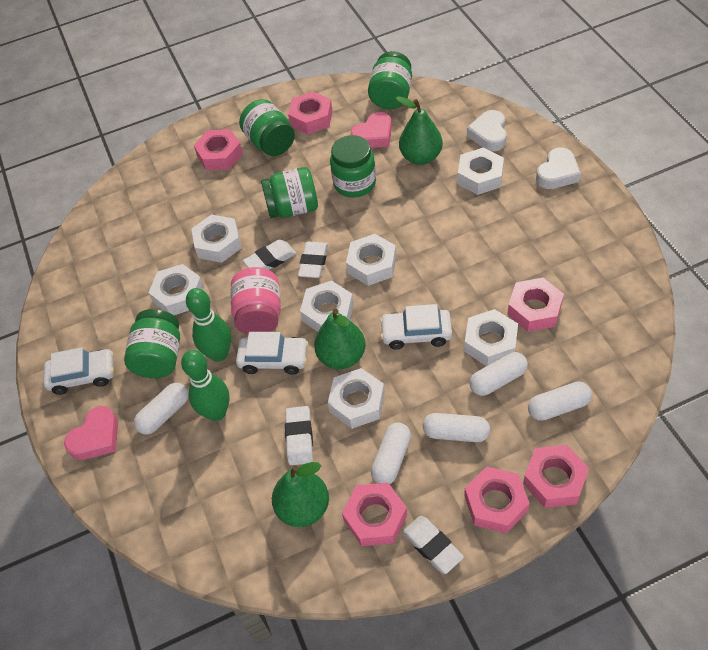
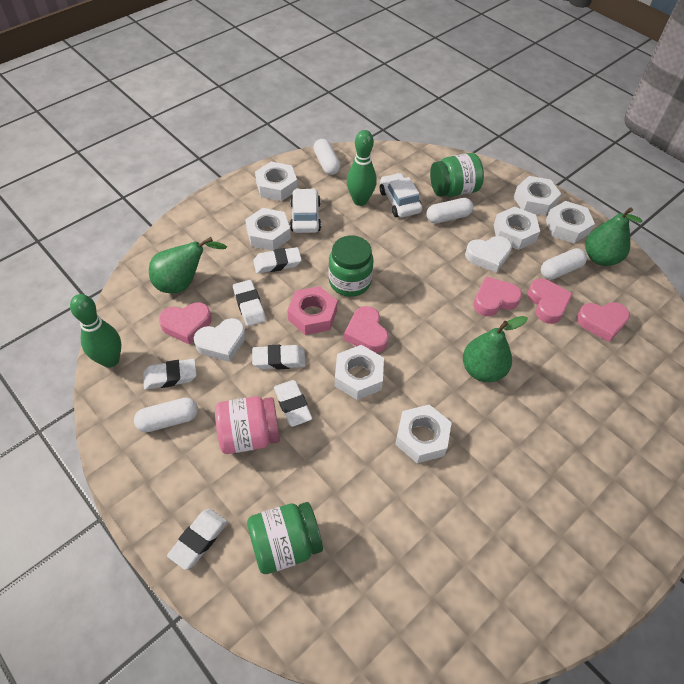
green jar: [124,309,180,378] [239,99,295,156] [261,167,318,218] [330,135,376,198] [368,51,412,109] = 5 -> [247,502,323,574] [329,235,374,297] [430,153,484,197] = 3
pink heart: [64,406,118,460] [351,112,392,148] = 2 -> [158,303,212,345] [344,306,389,353] [473,276,522,316] [527,279,573,324] [577,302,630,342] = 5
pink nut: [194,129,243,171] [288,91,333,134] [342,482,407,546] [464,467,530,533] [507,278,564,332] [523,445,589,508] = 6 -> [287,286,337,335] = 1
white capsule: [134,383,189,434] [371,422,411,484] [423,413,490,442] [469,352,528,396] [528,382,592,421] = 5 -> [134,398,198,432] [313,139,341,175] [426,198,473,223] [541,248,587,280] = 4
white car: [43,347,114,395] [236,332,308,375] [380,304,452,350] = 3 -> [290,188,321,233] [380,173,422,217] = 2
white eraser: [243,240,296,270] [285,406,313,465] [298,241,328,278] [402,516,464,574] = 4 -> [143,359,197,390] [167,509,228,570] [233,280,266,326] [252,345,306,369] [253,247,302,273] [274,380,312,427] = 6

